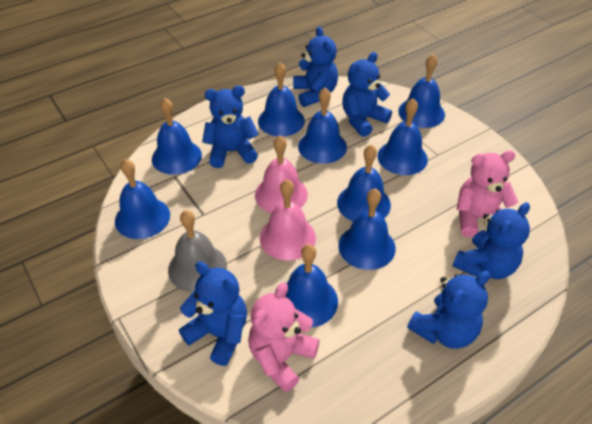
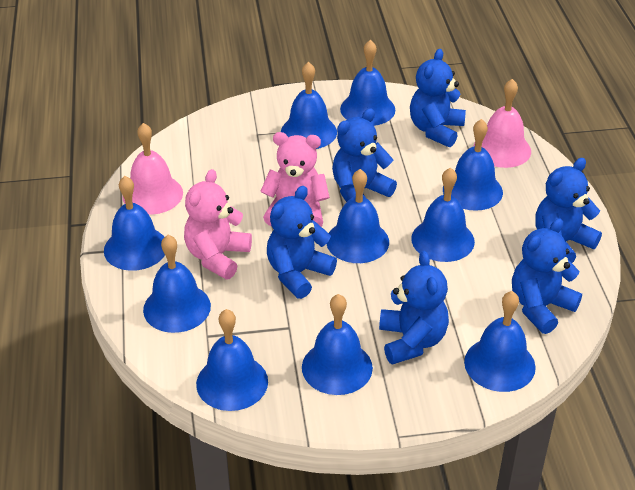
blue bell: [115,159,170,239] [152,98,202,175] [258,62,305,137] [285,244,338,328] [298,88,347,164] [337,145,391,221] [338,189,396,270] [378,98,428,175] [398,54,445,128] = 9 -> [104,176,165,271] [143,235,211,333] [196,309,268,411] [281,62,337,149] [302,294,373,395] [327,169,389,263] [340,40,396,126] [411,167,475,262] [443,119,503,211] [464,291,536,392] = 10
grey bell: [168,210,227,292] = 1 -> none = 0

